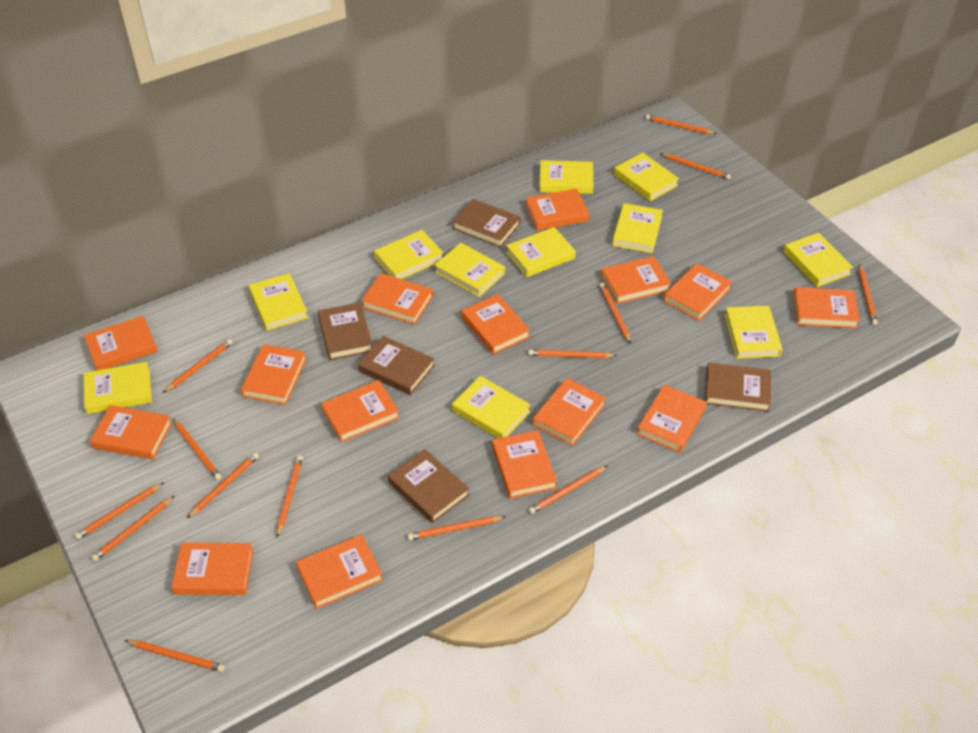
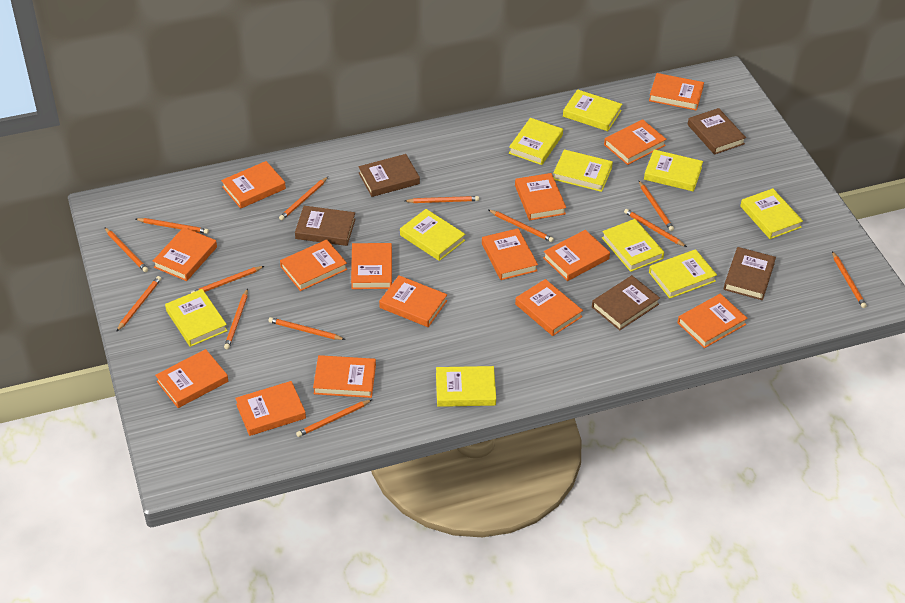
orange pencil: [75,482,164,539] [91,496,174,561] [125,640,225,672] [163,339,233,393] [173,418,221,480] [187,452,259,518] [277,456,303,537] [407,516,505,540] [528,350,617,358] [529,466,607,514] [599,283,631,344] [646,115,717,134] [661,153,731,180] [859,264,878,325] = 14 -> [104,227,148,272] [116,276,161,332] [136,218,209,234] [191,266,264,293] [224,288,248,349] [268,317,345,340] [279,177,328,220] [296,399,372,437] [405,196,479,203] [489,210,554,242] [624,209,687,247] [639,181,674,231] [832,251,867,308] = 13
yellow book: [84,362,152,414] [249,273,308,331] [374,230,444,279] [435,243,505,297] [452,376,531,438] [506,227,576,277] [539,160,593,194] [612,203,663,253] [614,152,679,201] [725,306,782,359] [783,232,853,287] = 11 -> [165,289,228,347] [400,209,465,261] [436,366,496,407] [509,118,563,165] [553,149,613,192] [563,89,622,131] [602,219,664,272] [644,149,703,192] [649,249,717,299] [740,188,803,239] = 10

